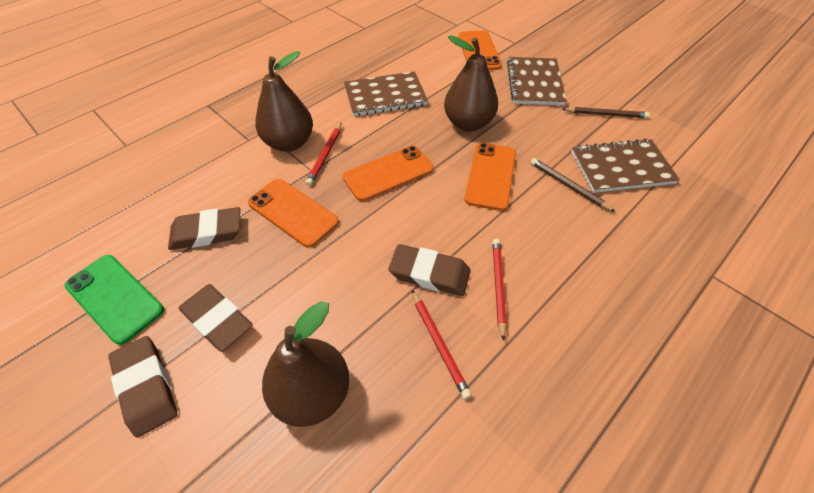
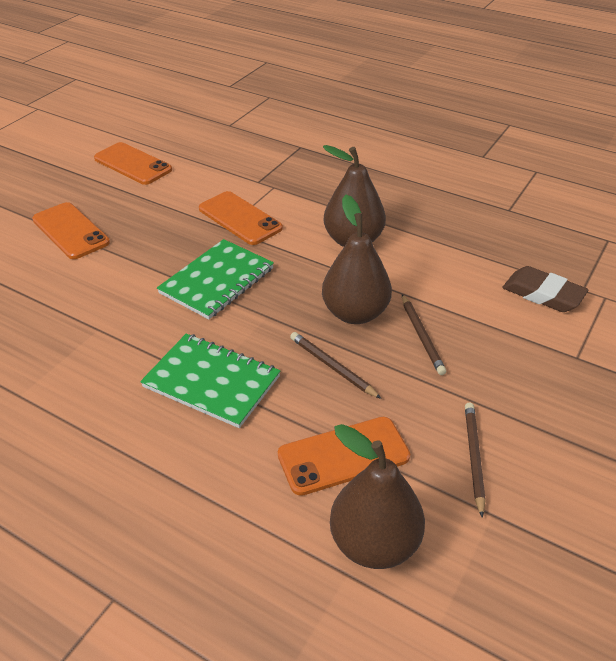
brown eraser: [108,336,177,438] [168,207,240,250] [179,284,253,352] [388,244,471,296] = 4 -> [502,266,589,312] = 1
brown notebook: [344,71,428,116] [507,57,567,106] [571,139,680,193] = 3 -> none = 0
brown pencil: [531,158,615,212] [563,107,650,118] = 2 -> [290,332,382,399] [402,294,446,375] [465,403,486,518] = 3
green notebook: none = 0 -> [140,334,280,428] [157,239,274,319] = 2
green phone: [65,255,164,345] = 1 -> none = 0
red pencil: [305,123,342,186] [412,290,472,399] [493,239,507,341] = 3 -> none = 0

